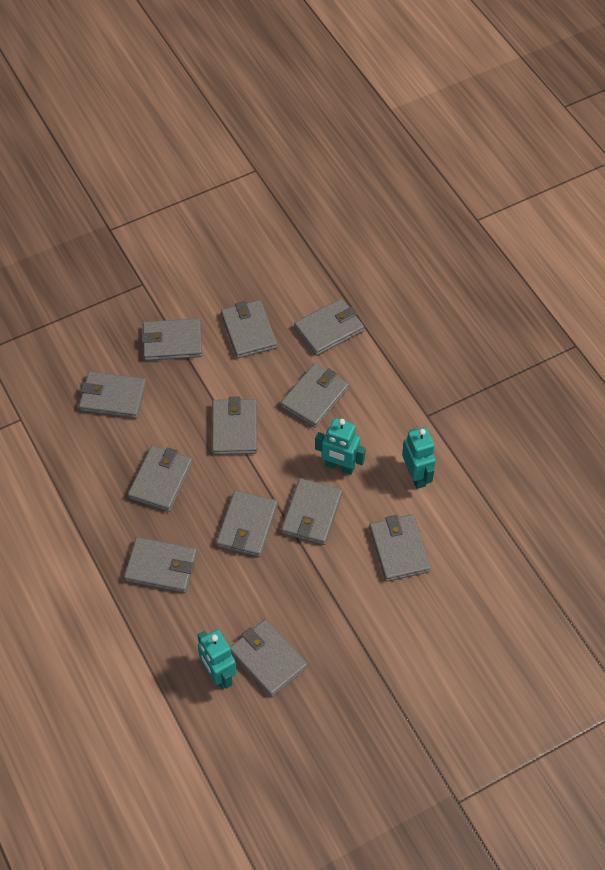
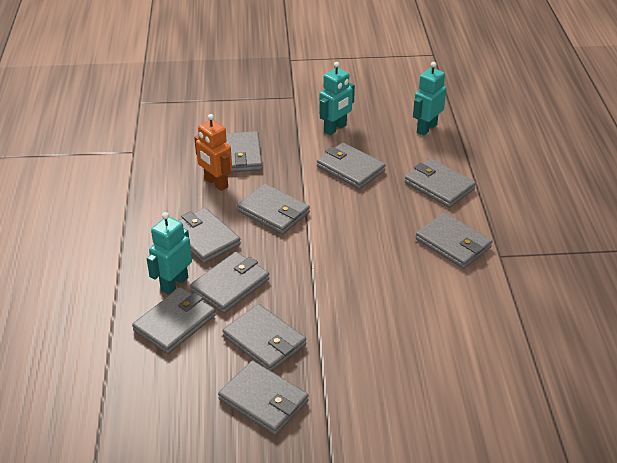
grey wallet: [79,371,146,419] [124,537,197,593] [128,445,193,512] [141,318,202,361] [212,397,257,455] [216,490,278,557] [221,300,277,358] [230,619,308,697] [281,363,349,428] [281,478,343,545] [294,299,364,356] [369,514,431,582] = 12 -> [132,287,216,354] [178,208,241,263] [190,252,269,313] [218,360,309,435] [222,304,306,371] [225,131,262,172] [237,183,310,234] [317,142,386,189] [405,158,476,208] [416,213,492,269] = 10
orange robot: none = 0 -> [194,114,232,191] = 1

